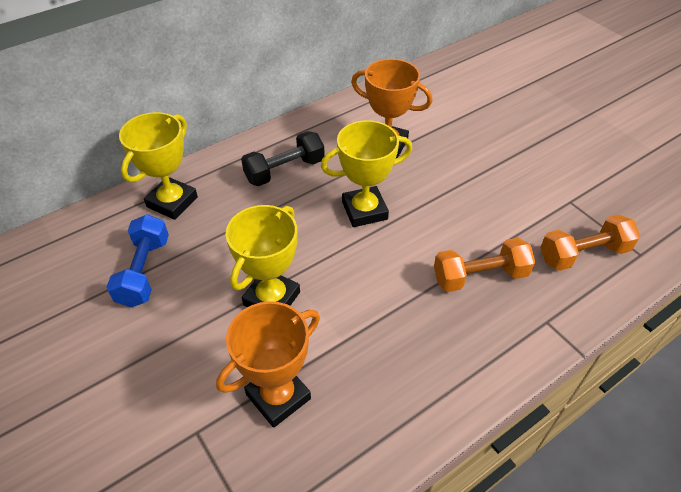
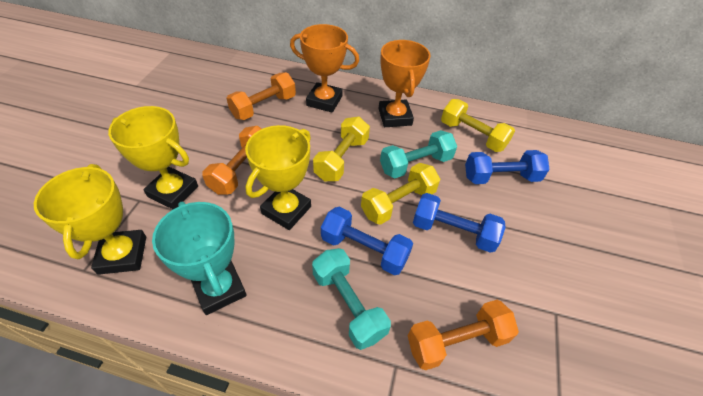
black dumbbell: [241,131,325,186] = 1 -> none = 0
blue dumbbell: [107,214,169,307] = 1 -> [321,207,413,275] [413,193,506,253] [465,150,550,184] = 3
orange dumbbell: [434,238,535,292] [540,214,640,271] = 2 -> [202,126,261,195] [226,72,296,120] [408,300,519,370] = 3
turquoise dumbbell: none = 0 -> [312,248,391,350] [380,130,457,178] = 2
turquoise trophy: none = 0 -> [152,202,247,315] = 1
yellow dumbbell: none = 0 -> [313,117,370,181] [361,163,440,225] [441,99,515,152] = 3

